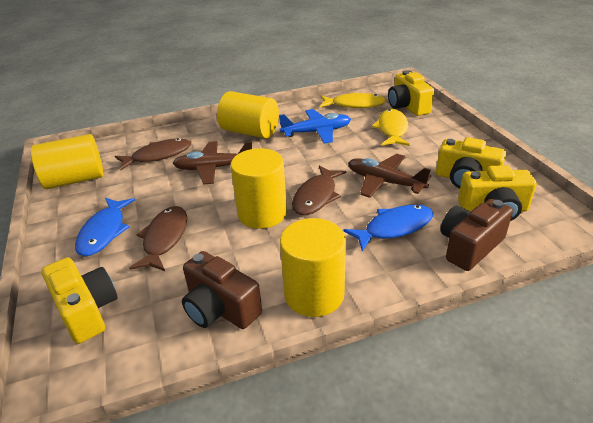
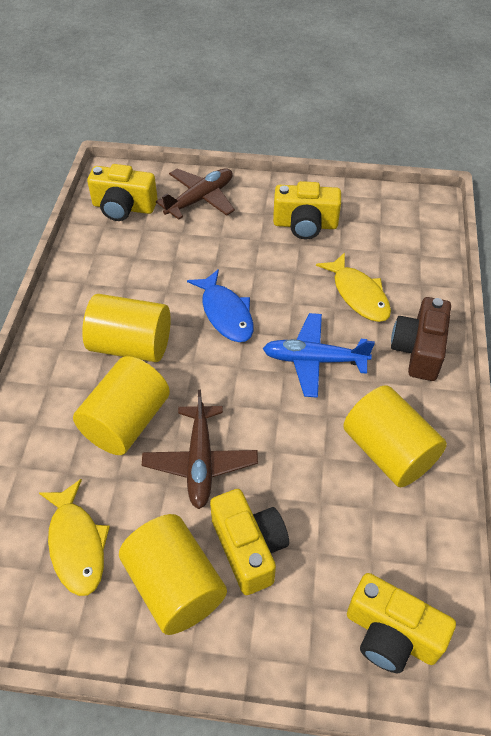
blue fish: [75,198,135,256] [343,205,433,251] = 2 -> [187,269,253,342] = 1
brown camera: [182,251,262,329] [440,199,513,271] = 2 -> [391,297,451,381] = 1
brown fish: [115,138,191,170] [129,206,187,271] [292,165,346,215] = 3 -> none = 0

